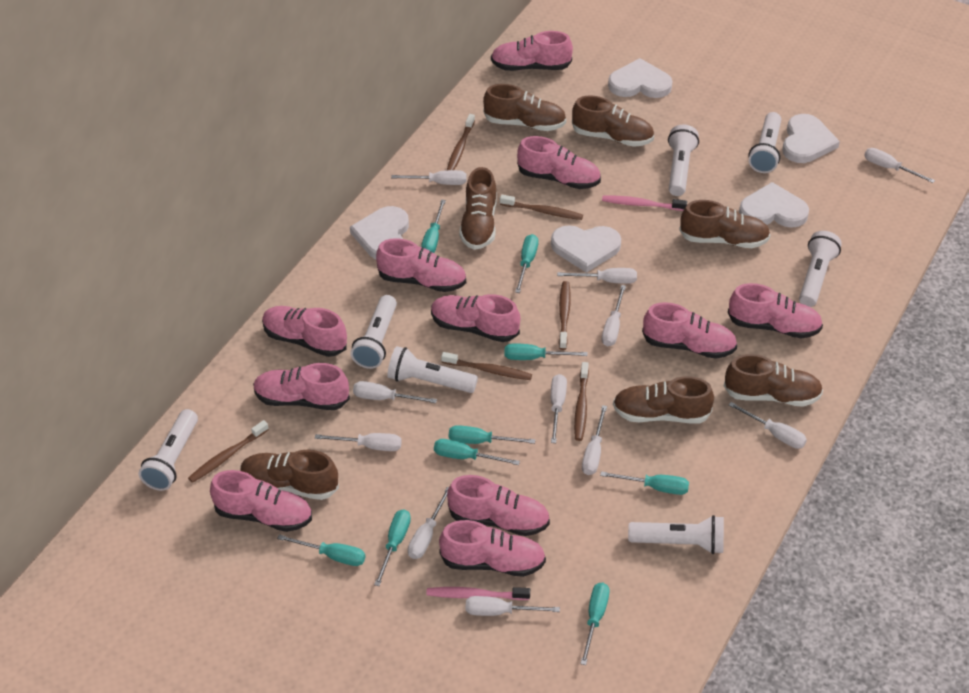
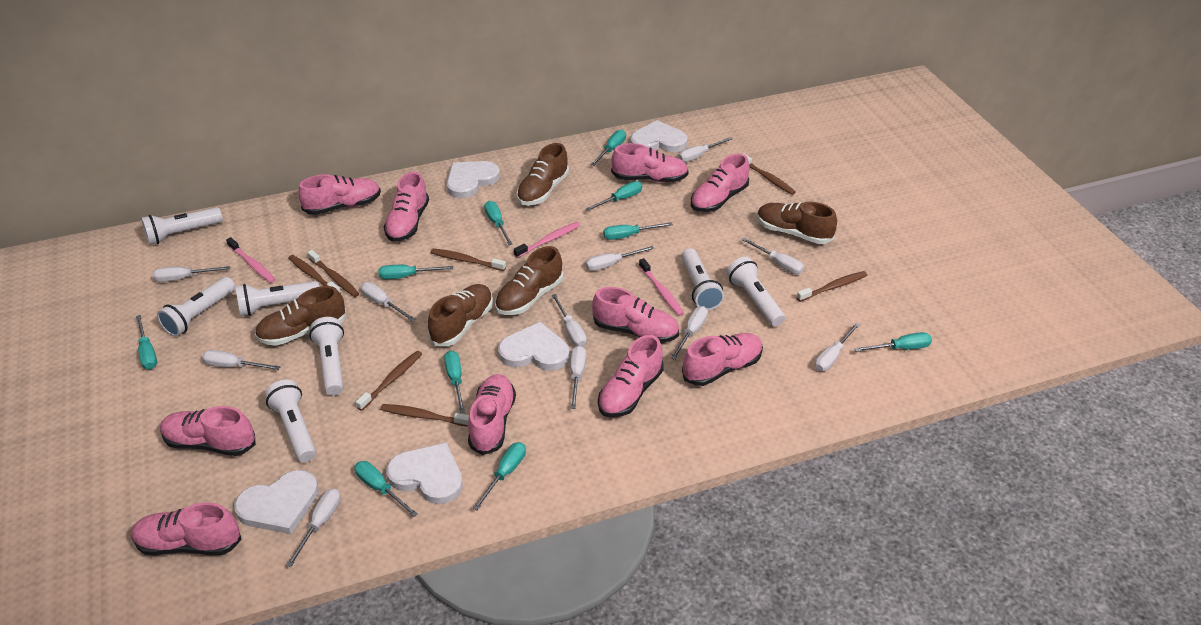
brown shoe: [240,450,339,500] [459,167,497,250] [483,84,566,131] [572,96,654,147] [613,376,714,423] [679,200,770,248] [724,354,823,407] = 7 -> [255,286,346,346] [428,284,493,346] [495,246,563,315] [517,143,569,205] [757,202,837,244] = 5
brown toothbrush: [188,420,269,483] [441,352,532,380] [447,114,475,170] [500,195,583,220] [559,281,571,350] [574,362,589,441] = 6 -> [288,255,341,294] [307,250,359,297] [356,351,422,411] [380,404,469,427] [431,248,506,271] [743,153,796,195] [797,271,867,302] = 7
pink shoe: [210,470,312,532] [253,363,350,410] [262,306,347,357] [376,238,466,292] [431,294,520,342] [439,520,546,577] [447,475,550,536] [491,31,573,71] [517,136,601,189] [642,302,737,359] [728,283,823,339] = 11 -> [131,503,242,555] [160,406,256,456] [298,174,381,215] [383,172,429,242] [468,374,516,455] [592,287,679,343] [598,335,664,417] [611,143,689,182] [682,333,763,386] [691,154,749,212] = 10
pink toothbrush: [426,587,530,600] [602,196,687,211] = 2 -> [226,237,276,283] [514,222,580,258] [639,258,684,316] = 3
turquoise screwdriver: [277,534,365,566] [374,509,411,586] [421,199,446,253] [434,439,520,465] [449,425,535,444] [504,343,587,360] [515,234,538,293] [580,583,610,665] [600,471,689,495] = 9 -> [136,315,157,369] [354,461,418,517] [379,265,454,279] [444,350,465,413] [472,442,526,511] [484,201,513,245] [585,181,642,211] [590,130,626,166] [603,222,673,240] [854,332,932,352] = 10

